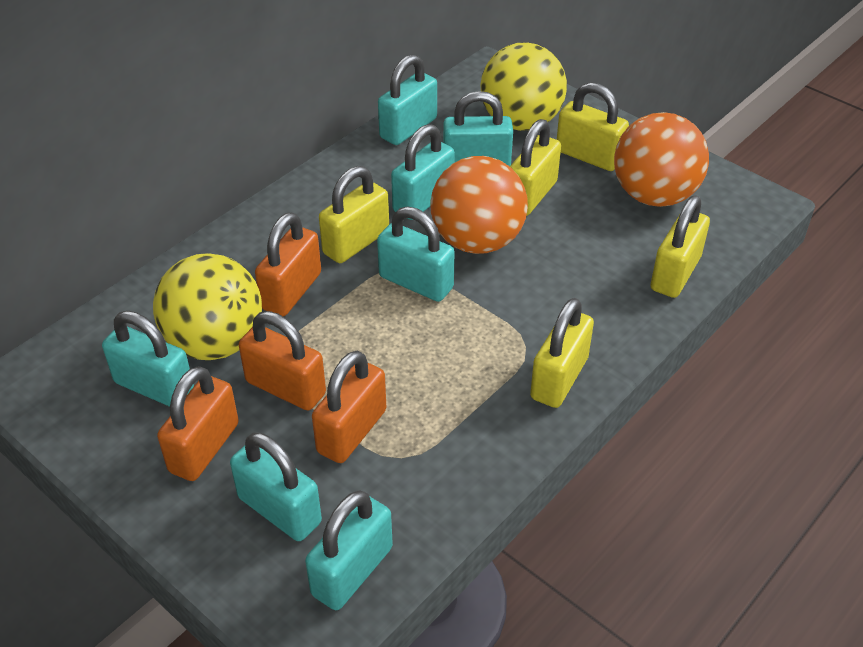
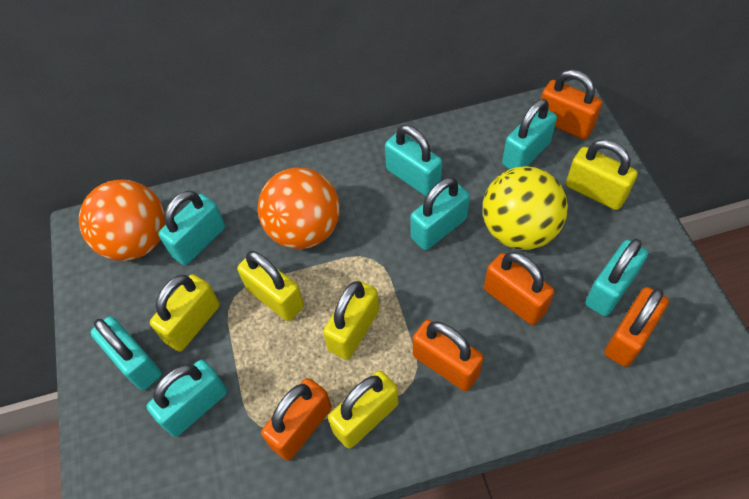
orange padlock: [157,366,239,481] [239,311,326,410] [255,212,321,316] [312,351,386,463] = 4 -> [261,378,332,461] [413,320,484,391] [484,252,554,325] [541,70,602,139] [604,287,669,367] = 5
yellow ball: [153,253,262,360] [481,42,567,131] = 2 -> [483,166,568,250] = 1

